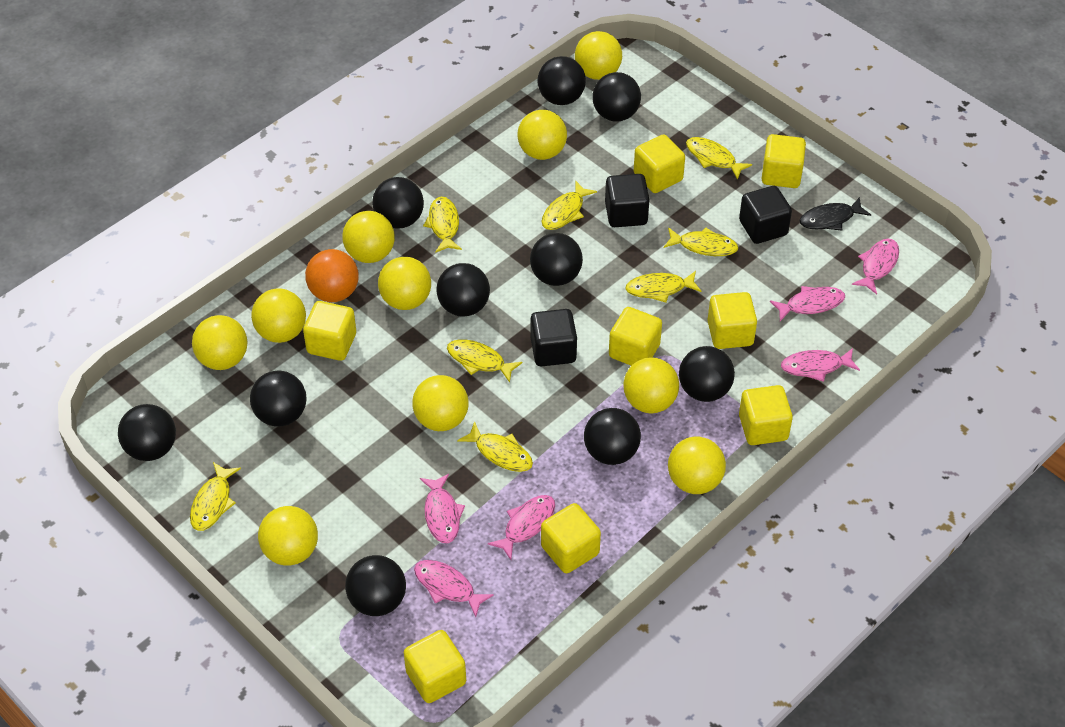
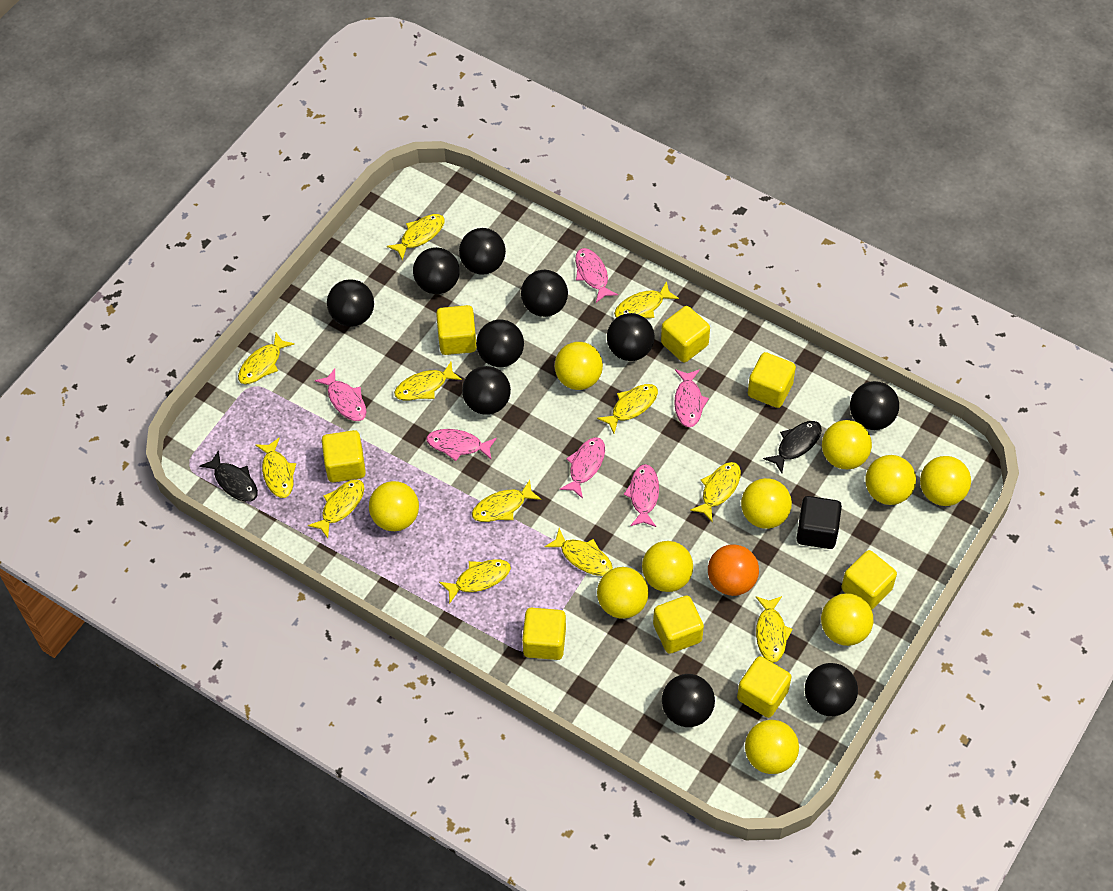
black cube: [531,309,577,366] [605,174,649,227] [739,186,792,244] = 3 -> [797,496,842,549] = 1
black fish: [800,197,871,231] = 1 -> [199,451,258,502] [763,421,822,473] = 2
yellow fish: [190,462,241,531] [423,197,462,253] [447,339,523,383] [457,421,533,472] [541,181,597,230] [625,271,701,302] [664,227,738,256] [686,137,752,180] = 8 -> [238,333,294,384] [255,437,296,498] [308,479,365,538] [387,214,445,260] [394,362,462,400] [439,559,511,603] [472,480,541,522] [545,528,613,576] [597,384,658,434] [614,281,679,318] [690,462,741,521] [756,596,793,663] = 12

